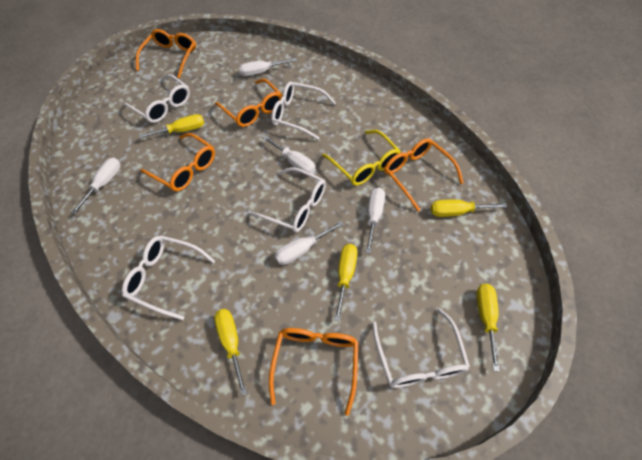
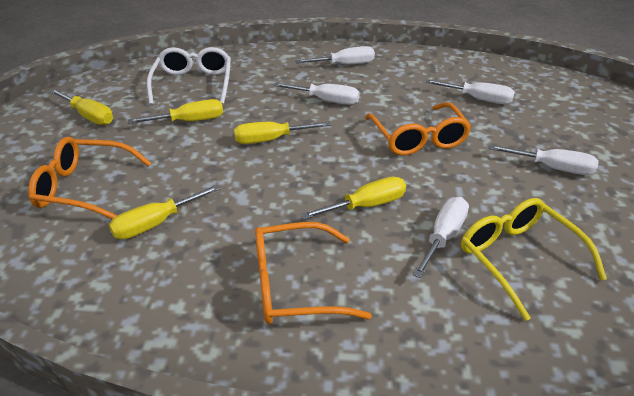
orange glasses: [136,29,196,78] [140,133,215,192] [215,79,282,127] [269,328,358,416] [384,138,464,211] = 5 -> [28,137,151,219] [255,222,372,324] [365,102,471,156] = 3
white glasses: [122,235,215,320] [123,74,190,123] [248,167,326,232] [271,81,336,140] [372,308,470,388] = 5 -> [147,47,231,105] = 1

